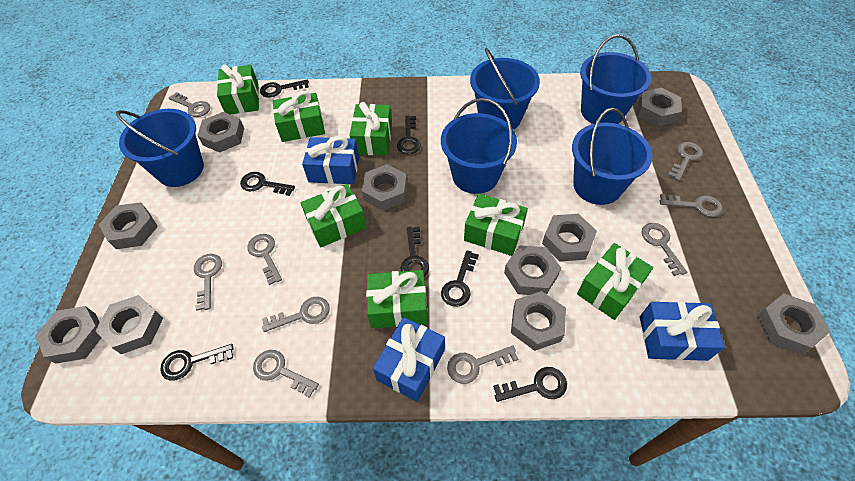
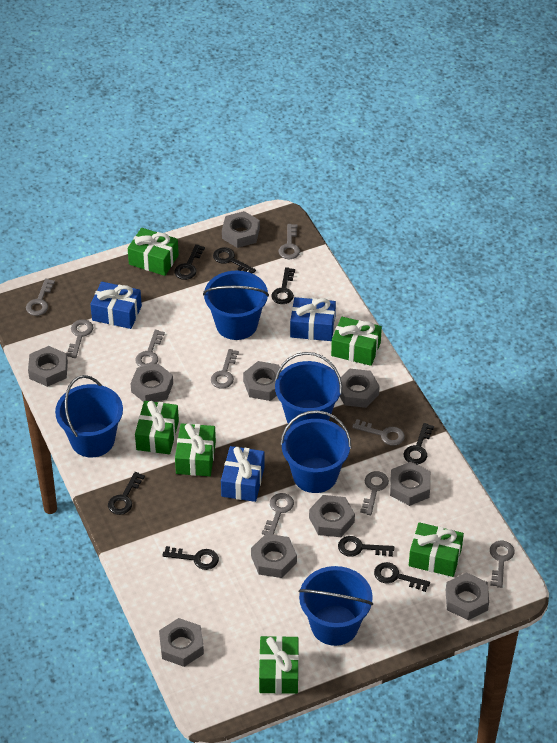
black key: [160,344,234,381] [240,172,295,196] [260,79,309,97] [397,116,421,155] [401,227,429,277] [441,250,479,307] [493,367,567,402] = 7 -> [108,472,145,515] [162,546,219,570] [175,244,205,280] [213,247,256,273] [271,267,295,304] [338,536,394,557] [374,562,430,592] [404,423,434,464] = 8
green gift: [217,64,259,115] [273,91,325,142] [301,184,367,247] [349,102,392,155] [366,270,427,328] [464,194,528,256] [577,243,653,320] = 7 -> [128,228,179,276] [135,401,179,454] [175,423,216,476] [259,636,299,694] [331,317,382,366] [409,522,464,577] = 6

